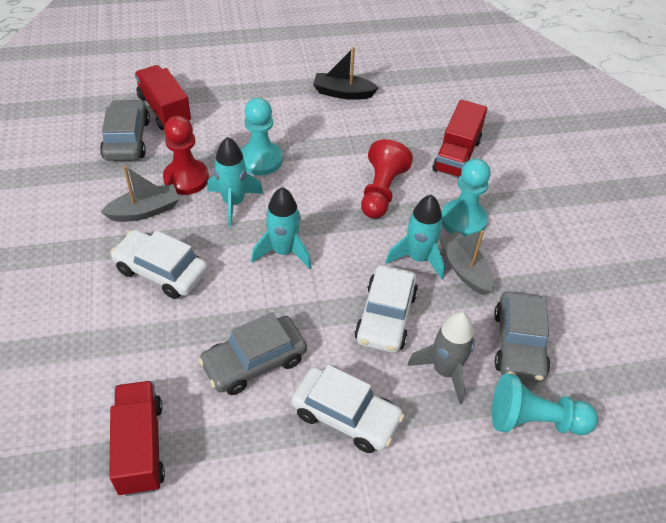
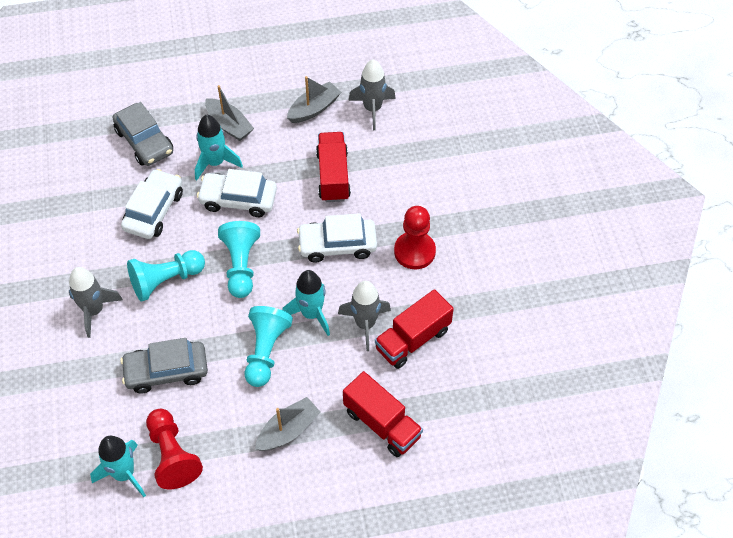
black boat: [313,47,379,100] = 1 -> none = 0
grey boat: [101,166,179,222] [439,230,493,295] = 2 -> [205,85,254,141] [255,397,320,451] [287,76,341,123] = 3
grey car: [100,99,150,161] [198,312,307,395] [494,292,550,382] = 3 -> [112,102,173,166] [120,338,208,394] = 2
grey rocket: [408,312,475,404] = 1 -> [69,267,123,338] [338,281,391,351] [348,59,396,130] = 3

